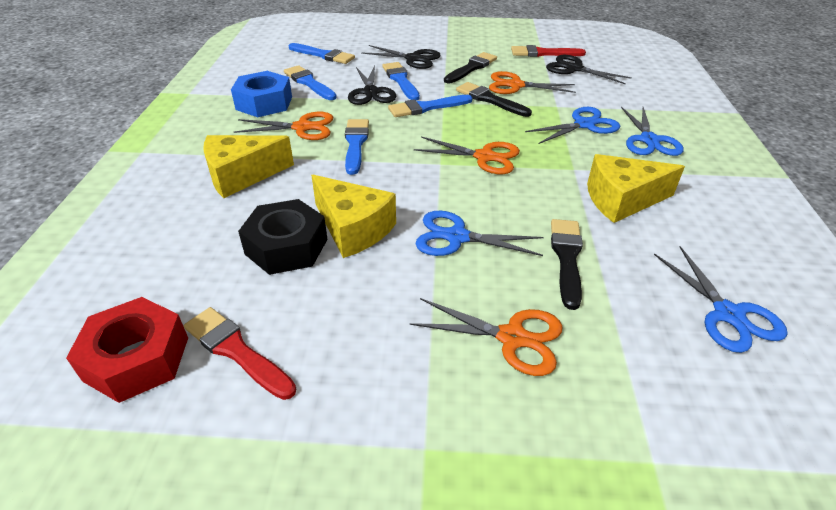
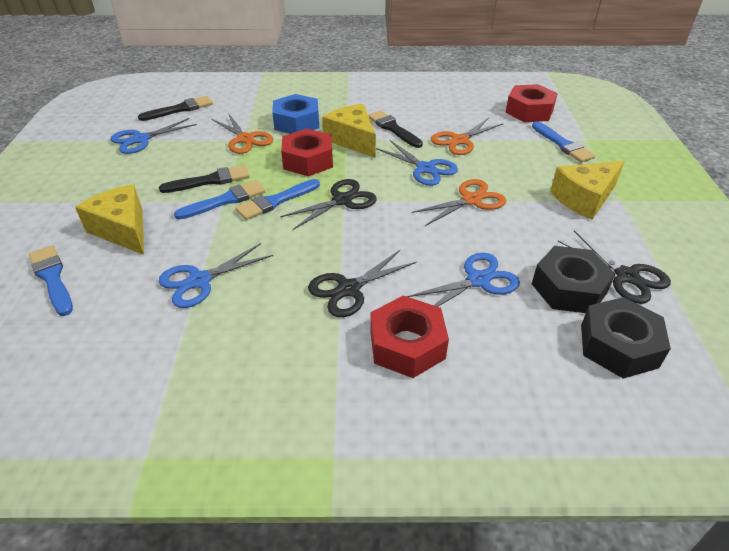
black nut: [238,199,328,275] = 1 -> [532,246,616,313] [581,297,671,379] = 2
blue brush: [284,65,337,100] [289,43,355,64] [345,119,369,175] [382,62,420,100] [388,95,472,117] = 5 -> [29,245,73,316] [174,180,266,220] [236,179,320,220] [532,121,595,162] = 4
orange scissors: [233,112,333,140] [409,298,563,376] [414,136,520,174] [489,71,576,94] = 4 -> [212,113,273,154] [412,179,507,226] [431,118,504,155] = 3
red brush: [184,307,296,400] [511,45,586,57] = 2 -> none = 0
red nut: [66,297,188,403] = 1 -> [281,129,333,176] [370,296,449,378] [505,84,558,122] = 3

